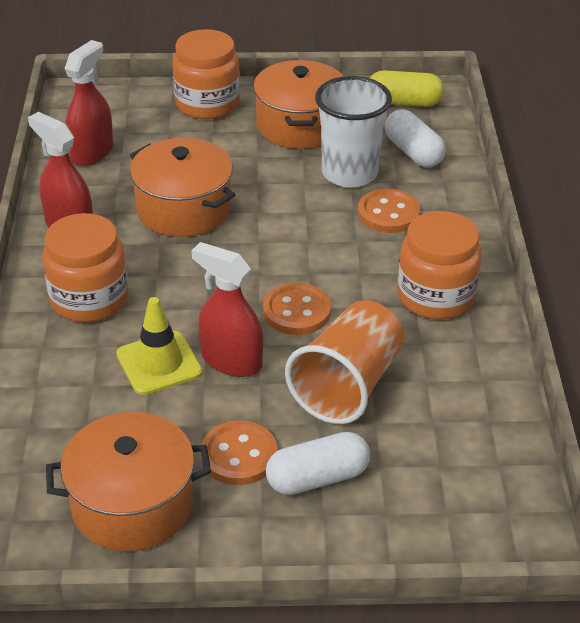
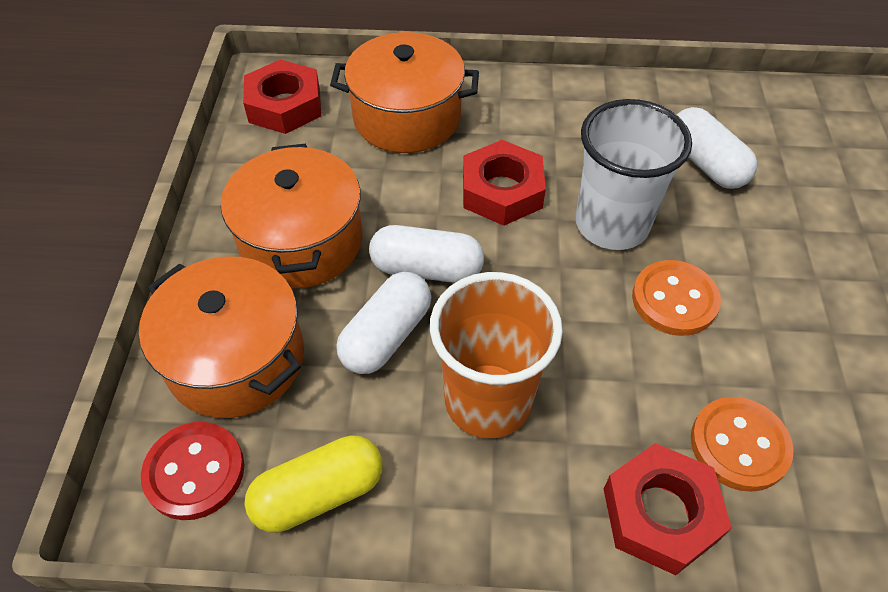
orange button: [201,421,277,485] [263,283,331,335] [358,189,420,233] = 3 -> [632,260,721,336] [691,397,794,492] = 2
orange jar: [42,213,128,322] [172,29,240,120] [397,211,482,320] = 3 -> none = 0
red button: none = 0 -> [141,422,244,520] = 1
red nut: none = 0 -> [243,59,321,134] [463,140,546,226] [604,443,732,575] = 3
red spray bottle: [28,112,93,227] [64,40,113,166] [191,242,263,377] = 3 -> none = 0
white capsule: [266,432,370,495] [385,109,446,167] = 2 -> [336,272,431,374] [369,225,484,283] [677,107,757,189] = 3
yellow traffic cone: [116,297,203,395] = 1 -> none = 0

